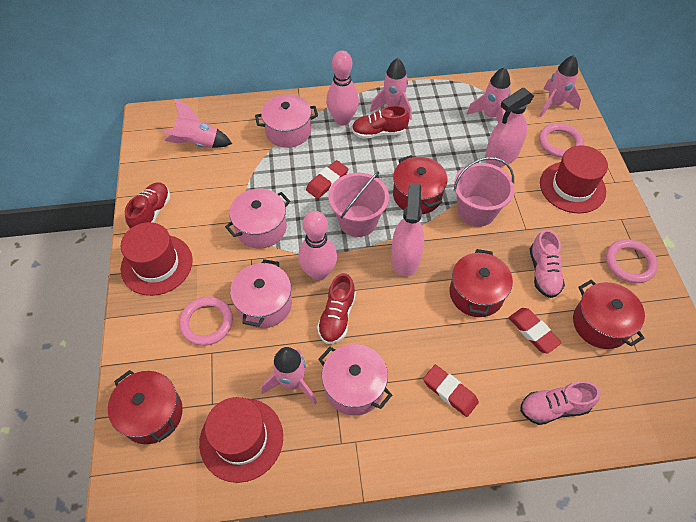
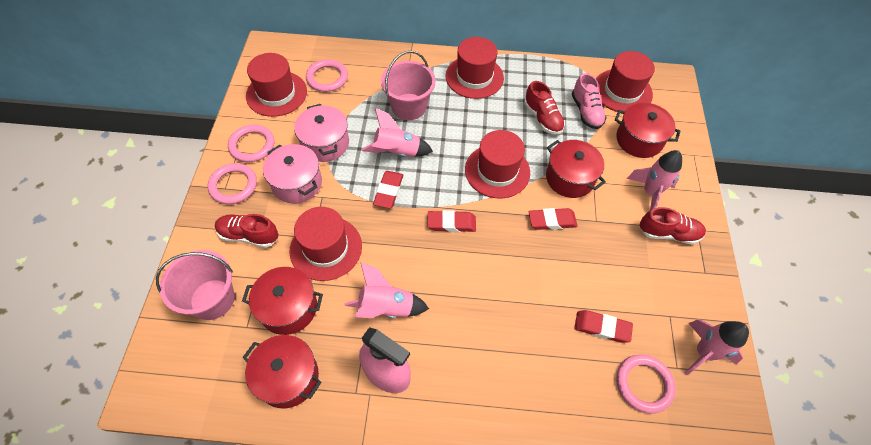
pink bowling pin: [298,211,337,280] [326,50,359,126] = 2 -> none = 0
pink pot: [225,189,290,249] [230,259,292,328] [255,94,318,148] [319,344,392,416] = 4 -> [263,144,322,203] [294,104,349,162] = 2
pink ring: [179,297,233,346] [539,123,584,158] [606,239,658,283] = 3 -> [207,163,257,204] [228,124,274,162] [306,59,348,92] [616,355,676,413] = 4
pink rocket: [164,98,232,148] [261,347,317,404] [370,58,412,120] [466,67,511,124] [540,55,581,117] = 5 -> [345,262,429,318] [362,108,433,157] [627,150,682,211] [684,319,749,375] = 4
pink shoe: [520,381,601,425] [530,229,565,298] = 2 -> [572,73,607,129] = 1
pink spray bottle: [391,183,424,277] [485,88,534,167] = 2 -> [359,327,411,393] = 1
red eraser: [306,160,348,199] [423,365,479,417] [509,308,562,353] = 3 -> [373,171,403,208] [427,210,476,232] [529,208,578,230] [574,310,633,343] = 4
red hat: [120,222,193,296] [199,397,283,483] [540,145,608,214] = 3 -> [246,53,307,117] [290,207,362,281] [446,37,504,99] [465,130,530,198] [596,51,655,112] = 5

